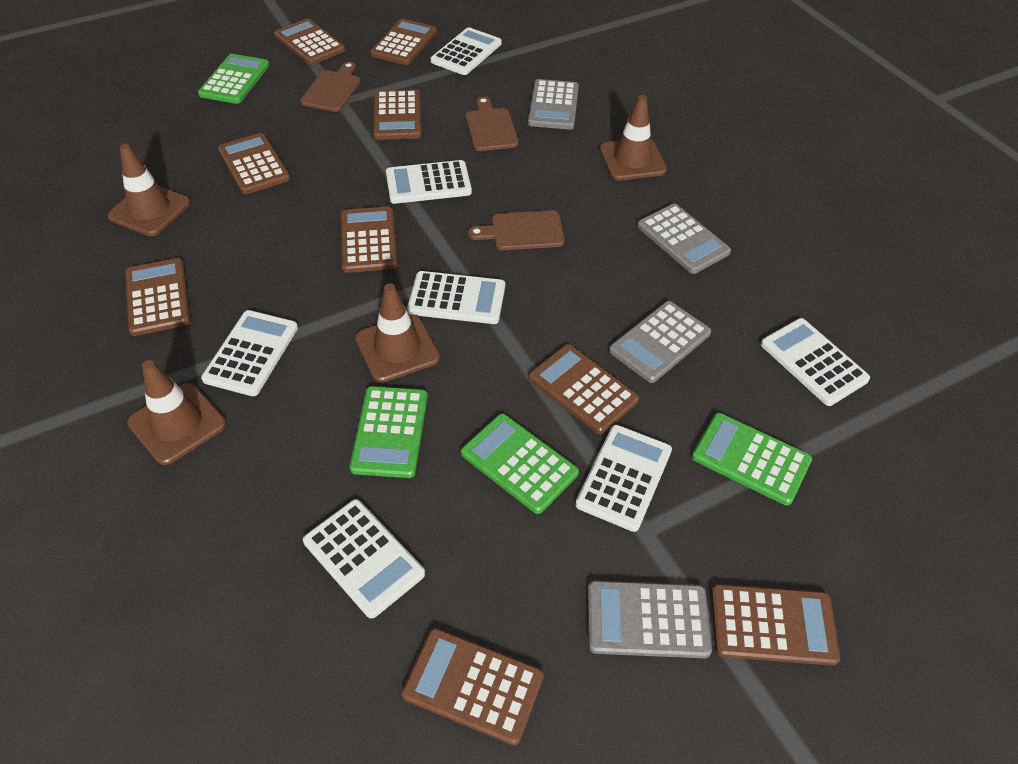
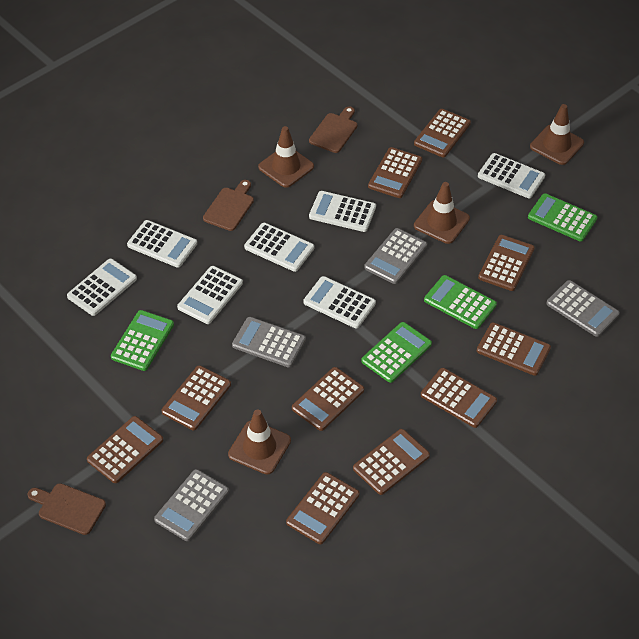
brown calculator: [125,258,190,336] [218,133,290,194] [274,18,345,65] [341,206,397,273] [370,19,437,65] [373,89,421,140] [401,628,544,746] [529,344,639,434] [711,584,841,666] = 9 -> [87,416,163,483] [161,365,231,430] [286,472,359,544] [292,367,364,431] [353,429,430,495] [368,147,422,198] [414,109,471,157] [421,368,497,428] [477,322,551,376] [478,235,535,291] = 10

